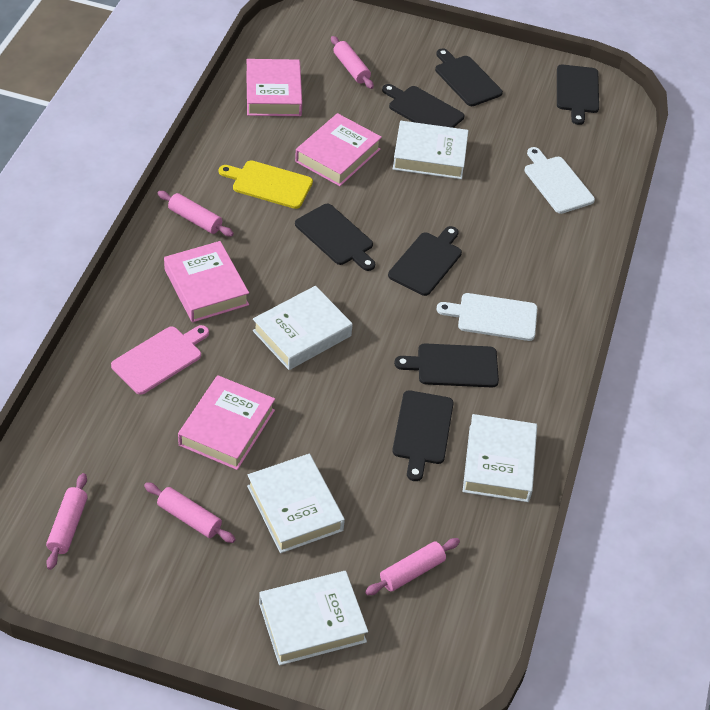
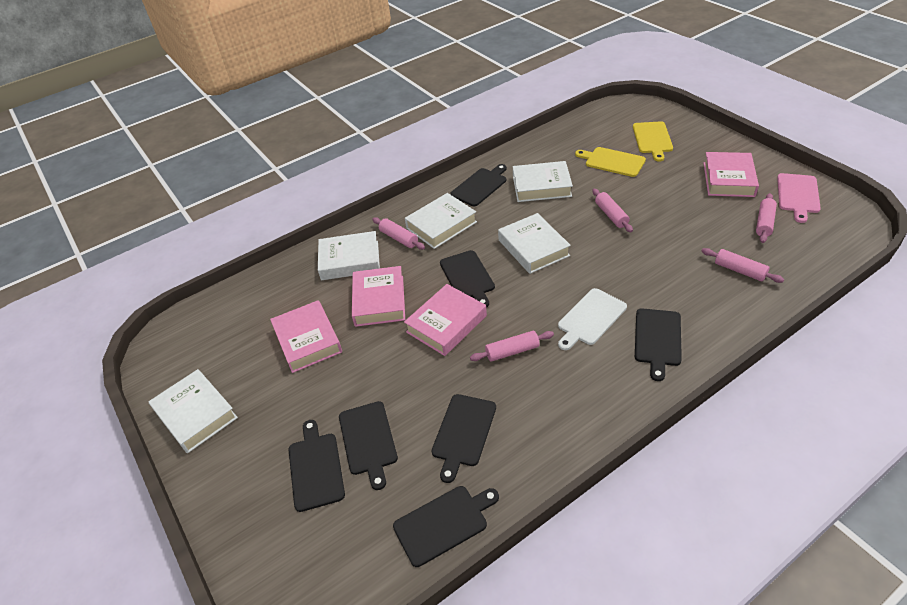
white cutting board: [437,293,537,341] [525,147,595,214] = 2 -> [558,288,627,350] = 1
yellow cutting board: [219,160,313,209] = 1 -> [575,147,646,177] [633,121,673,162] = 2

